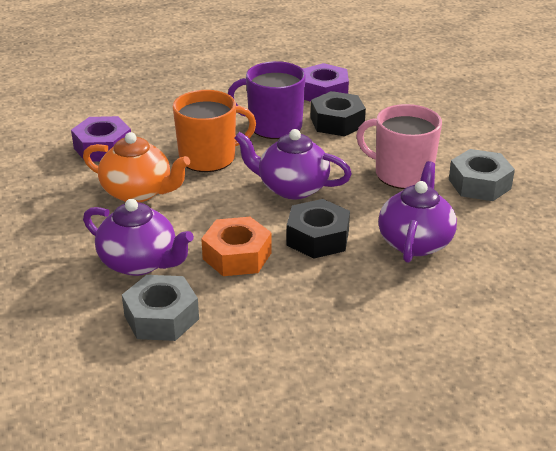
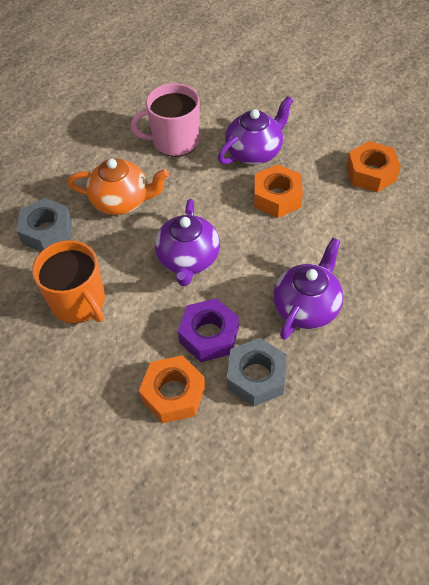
black nut: [287,199,350,259] [311,91,366,136] = 2 -> none = 0
orange nut: [201,217,272,276] = 1 -> [139,355,205,423] [254,164,303,218] [346,141,401,193] = 3
purple mug: [228,61,306,139] = 1 -> none = 0
purple nut: [71,116,131,162] [303,63,349,102] = 2 -> [178,298,239,362] = 1

